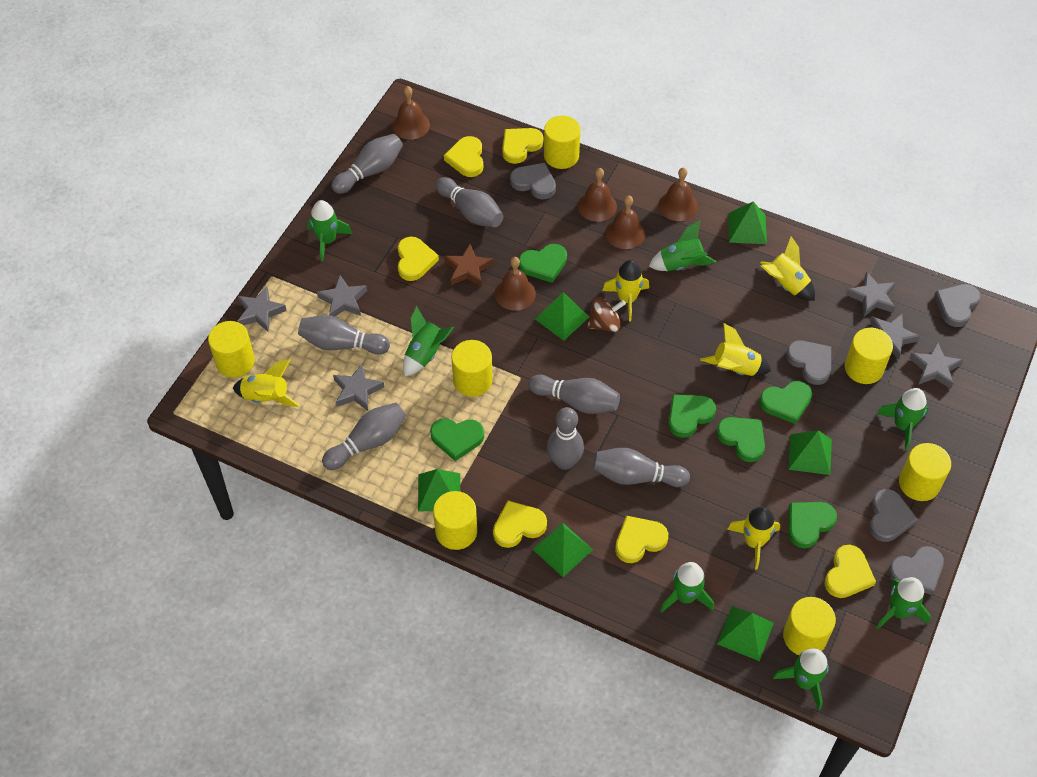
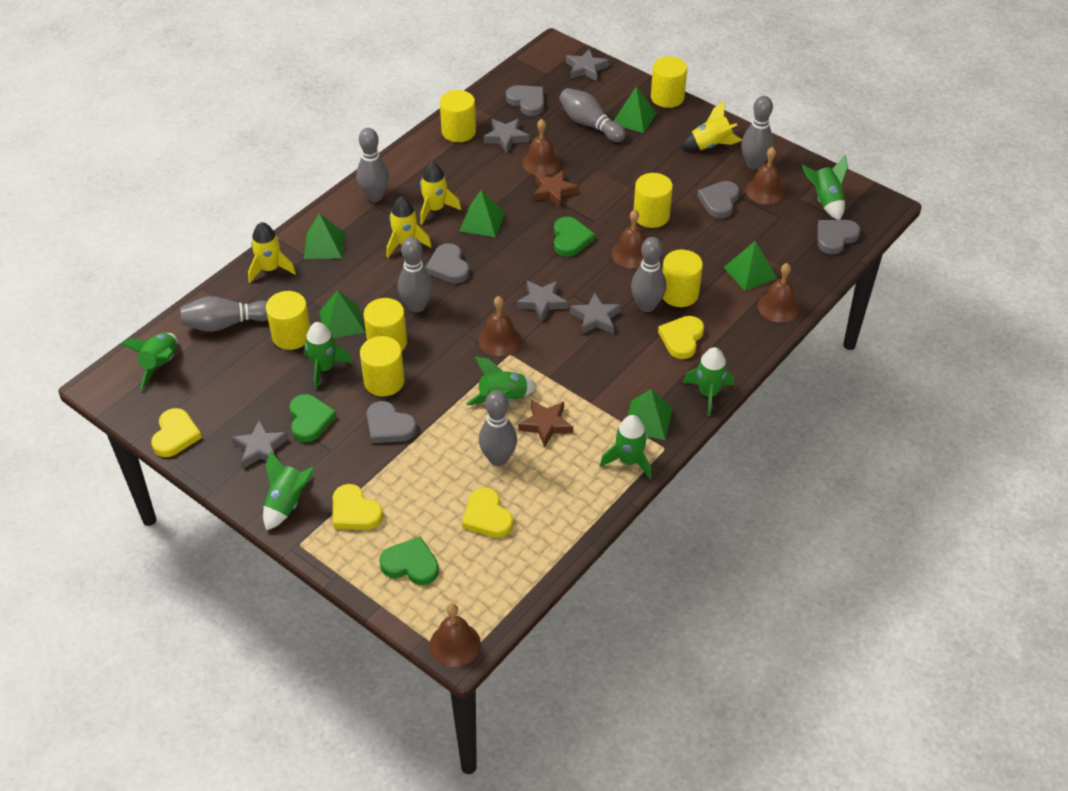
brown bell: [392,86,430,140] [495,257,536,311] [578,168,617,222] [605,196,645,249] [658,168,698,221] = 5 -> [430,603,481,667] [478,296,521,356] [522,119,560,176] [611,210,645,268] [746,147,785,204] [758,263,800,323] = 6
brown spinning top: [587,297,626,332] = 1 -> none = 0
brown star: [444,244,493,287] = 1 -> [518,400,573,447] [533,170,579,207] = 2
green heart: [430,418,484,461] [519,244,567,283] [668,395,716,438] [716,417,765,462] [759,381,812,424] [788,502,837,548] = 6 -> [289,394,337,442] [379,536,439,585] [554,217,595,257] = 3
grey star: [237,287,287,332] [317,275,367,317] [333,363,384,411] [846,272,896,316] [870,314,920,360] [909,341,963,389] = 6 -> [231,419,288,468] [483,118,529,153] [517,281,568,322] [566,49,609,81] [570,292,621,334] = 5
yellow heart: [398,237,439,281] [444,136,483,177] [493,501,547,548] [502,128,543,164] [615,516,668,563] [824,545,876,598] = 6 -> [151,408,202,457] [333,484,383,530] [462,488,513,538] [658,316,704,359] = 4
yellow rocket: [233,359,300,407] [602,260,649,322] [700,323,771,376] [727,506,780,569] [760,236,815,301] = 5 -> [248,222,296,283] [387,196,432,258] [420,162,461,224] [681,101,742,151] = 4

